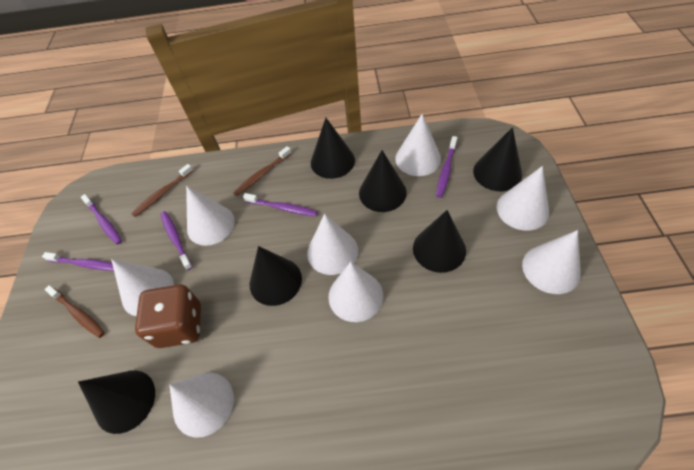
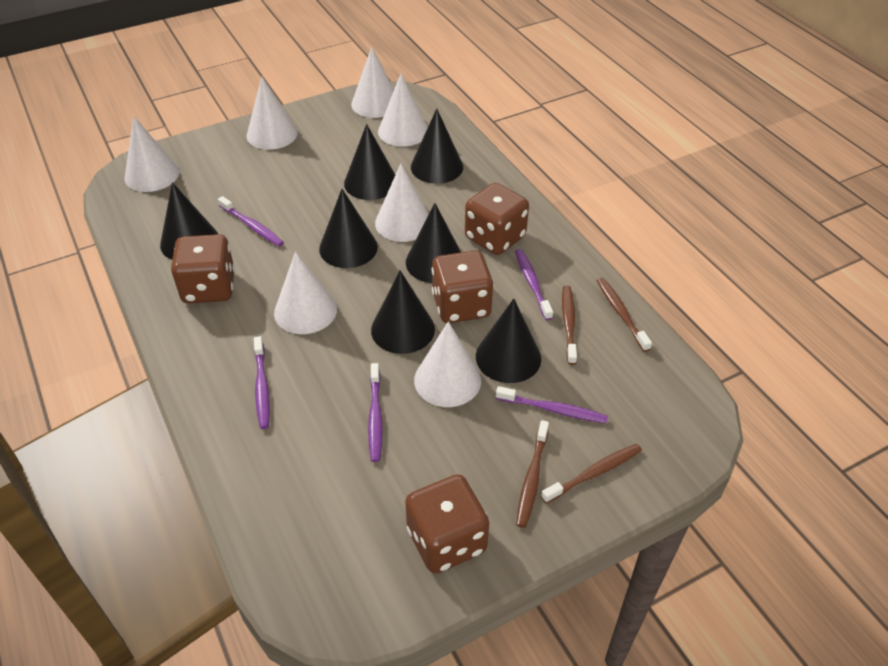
black cone: [78,370,155,434] [250,246,302,306] [311,118,355,179] [359,150,407,212] [413,210,466,273] [473,127,522,191] = 6 -> [160,182,218,260] [319,189,378,268] [344,124,395,200] [371,270,435,354] [406,203,461,283] [411,109,463,184] [476,298,541,383] = 7
brown dice: [135,284,201,348] = 1 -> [171,234,235,304] [405,474,489,574] [432,250,494,323] [465,183,529,255] = 4
brown toothbrush: [44,285,105,338] [131,164,193,217] [233,146,292,196] = 3 -> [516,420,549,528] [541,444,642,503] [562,286,577,365] [597,278,652,352] = 4
white cone: [111,259,174,316] [170,373,234,438] [186,186,235,246] [307,214,358,275] [328,262,383,322] [395,114,441,176] [497,166,549,231] [522,230,581,294] = 8 -> [125,116,179,192] [246,77,298,150] [274,251,337,334] [351,47,394,118] [375,164,429,242] [378,74,428,147] [414,322,481,407] = 7

